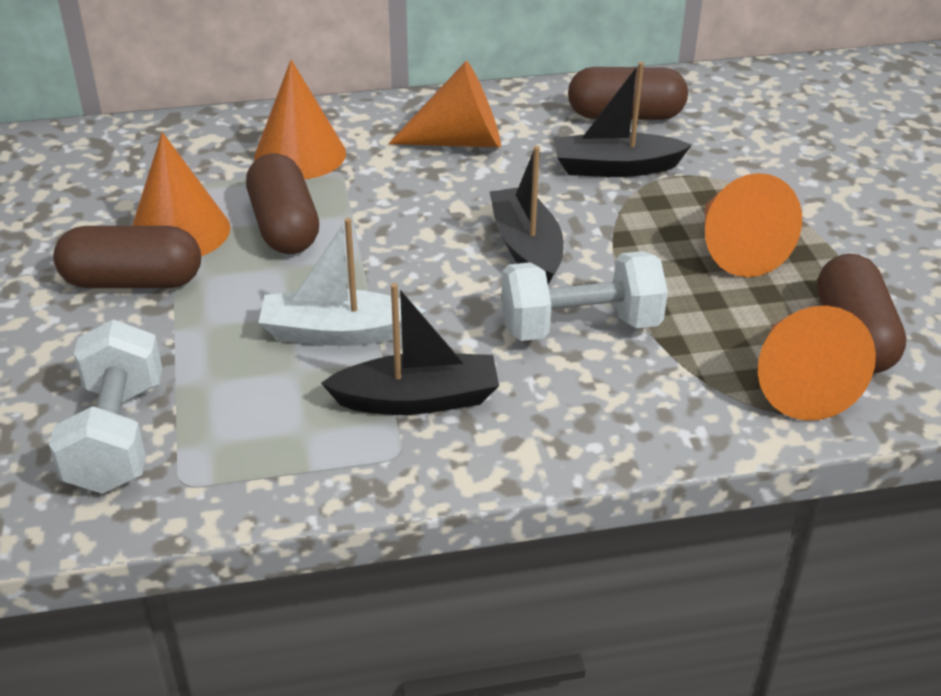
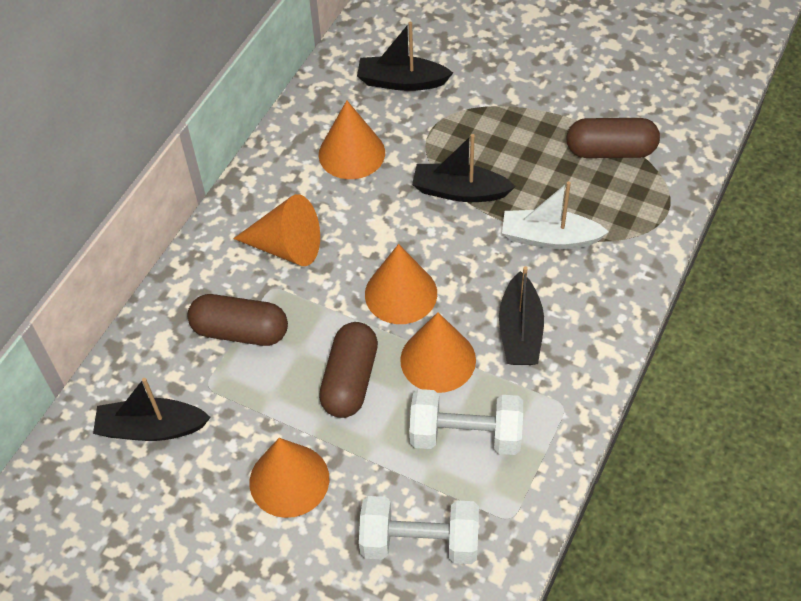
black boat: [321,283,499,415] [489,146,564,285] [553,62,692,177] = 3 -> [93,378,211,441] [357,22,453,91] [412,134,516,202] [499,266,544,365] = 4
brown capsule: [53,226,201,288] [246,154,319,254] [568,67,688,120] [817,254,907,373] = 4 -> [188,294,288,346] [319,322,378,418] [566,118,660,158] = 3

